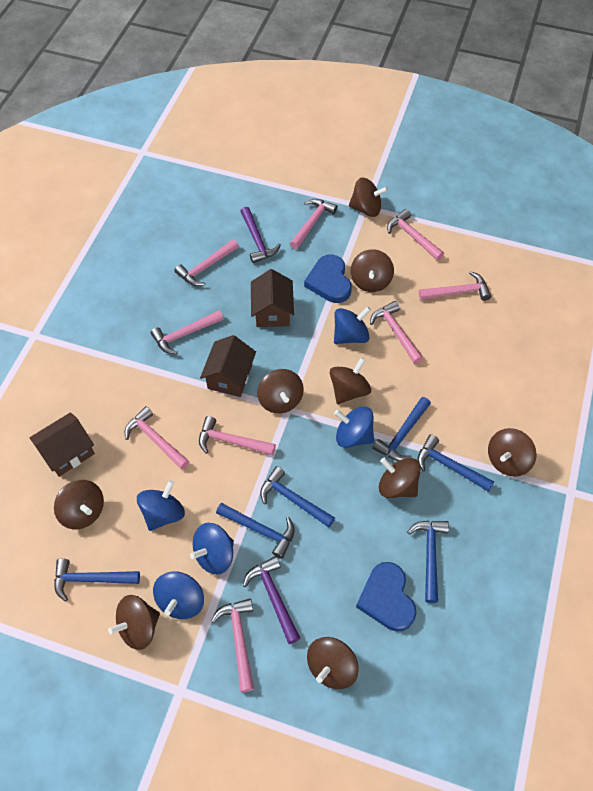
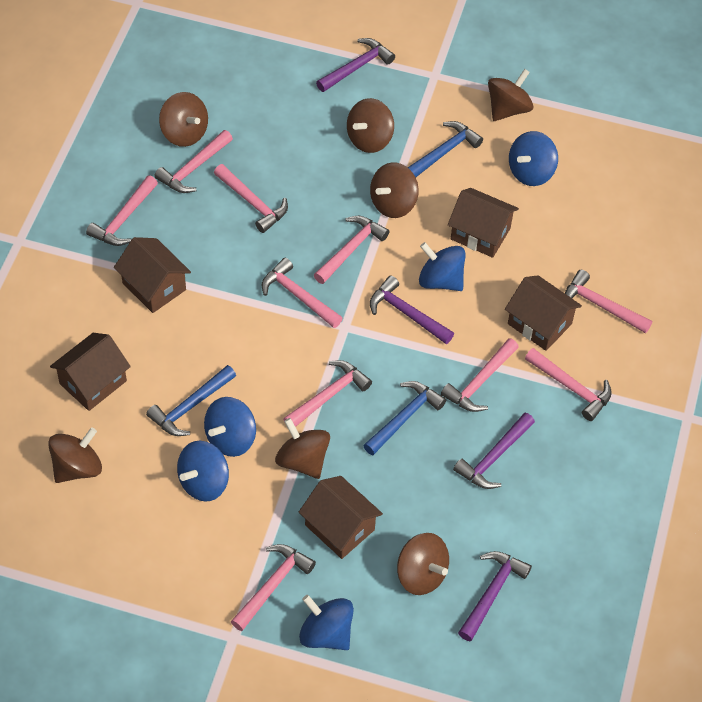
blue hammer: [54,558,140,601] [216,503,295,559] [260,466,335,528] [372,397,431,461] [407,521,449,603] [417,435,494,492] = 6 -> [146,365,236,436] [363,381,446,455] [408,121,483,177] = 3
blue heart: [304,254,352,303] [356,562,416,631] = 2 -> none = 0
brown house: [30,412,95,477] [200,335,256,397] [251,269,294,327] = 3 -> [50,333,131,411] [114,237,191,313] [299,476,383,559] [448,188,519,258] [505,275,582,351] = 5
brown spinning top: [54,480,104,529] [108,595,160,650] [257,369,304,414] [307,637,359,689] [330,358,371,404] [349,178,388,217] [351,249,394,292] [379,458,421,498] [488,428,537,477] = 9 -> [48,427,102,483] [159,92,208,147] [275,418,330,479] [347,98,394,153] [370,162,419,218] [397,533,449,595] [488,69,534,121] = 7
pink hammer: [125,406,189,470] [151,310,223,354] [174,239,239,286] [199,416,276,455] [211,598,254,692] [290,199,338,249] [370,301,423,364] [387,209,444,261] [419,271,491,301] = 9 -> [86,175,158,246] [154,130,233,193] [214,164,288,233] [231,544,316,631] [262,258,343,328] [283,360,372,427] [314,216,390,284] [441,338,519,412] [525,348,612,421] [565,270,652,334] = 10
purple hammer: [240,207,281,263] [243,556,300,644] = 2 -> [316,38,395,92] [370,275,454,344] [453,413,535,489] [458,551,532,641] = 4

